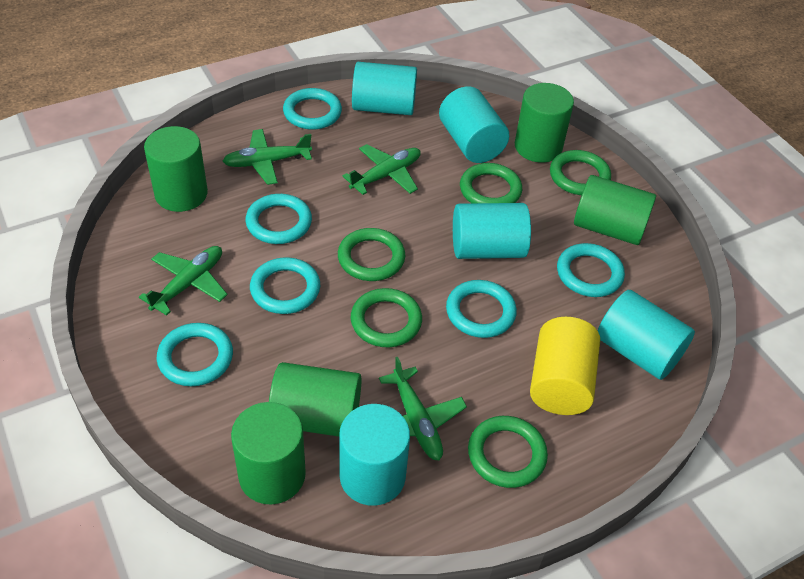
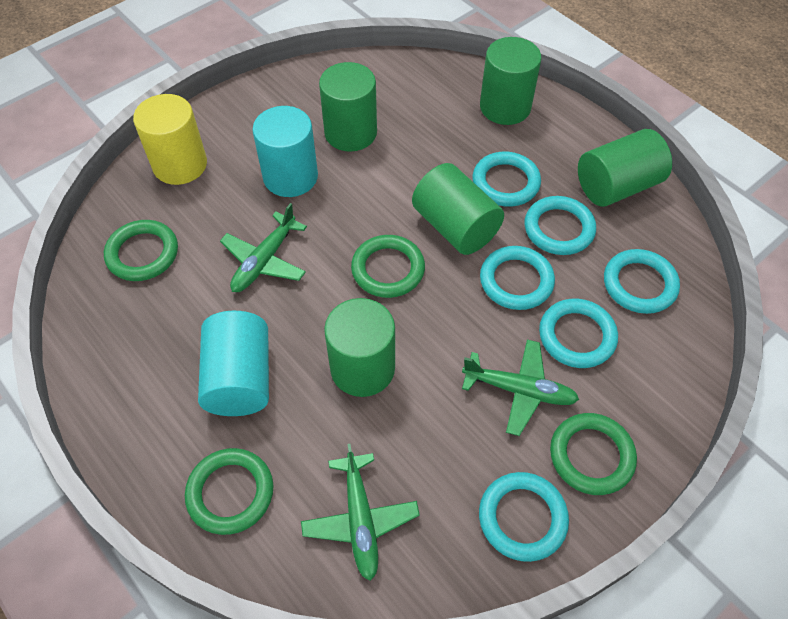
green plane: [139,246,228,316] [223,129,312,185] [343,144,421,195] [379,357,467,460] = 4 -> [220,203,307,292] [301,444,420,581] [462,339,579,436] = 3
green ring: [338,228,405,281] [351,288,422,347] [460,163,522,203] [468,416,548,488] [550,150,611,195] = 5 -> [104,220,178,281] [185,448,273,535] [351,235,425,298] [550,413,637,495] = 4
turquoise cylinder: [339,404,410,506] [352,62,417,115] [439,86,509,163] [453,203,531,259] [598,290,695,380] = 5 -> [198,311,269,416] [252,106,318,197] = 2

